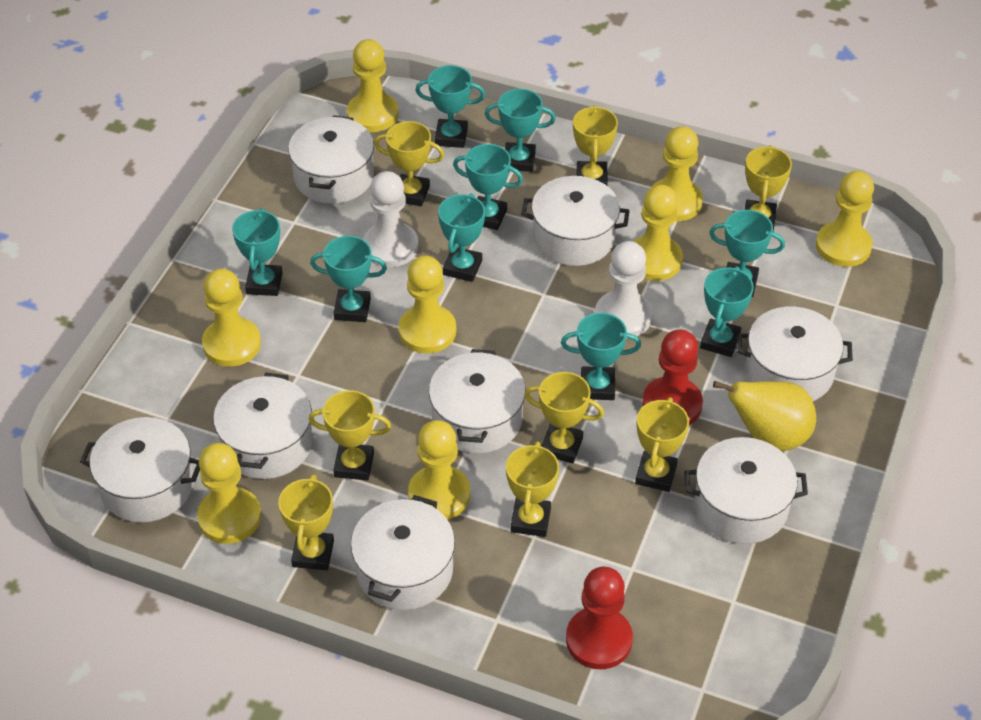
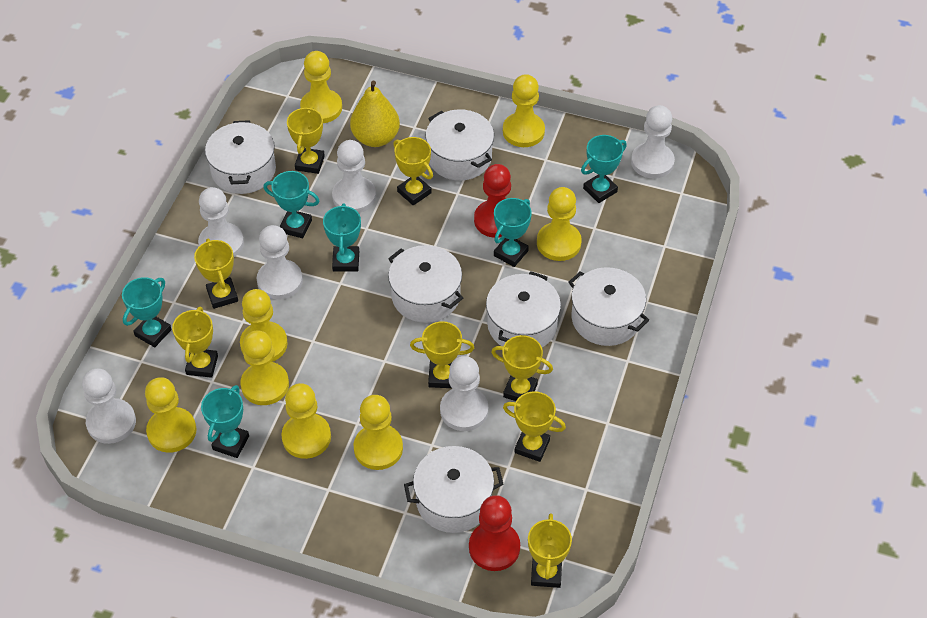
turquoise trophy: [232,208,282,296] [310,236,387,322] [415,65,485,148] [438,193,485,282] [453,144,523,230] [485,89,556,172] [561,313,641,400] [700,266,754,357] [709,210,785,297] = 9 -> [122,277,172,347] [201,385,249,458] [263,171,319,238] [323,204,361,271] [494,198,532,267] [581,135,627,203] = 6
white pawn: [363,171,419,267] [595,241,653,337] = 2 -> [82,368,136,444] [198,187,244,257] [256,225,303,299] [332,140,376,213] [440,356,488,431] [631,105,675,179] = 6
white pot: [80,417,200,522] [213,373,313,479] [288,115,374,204] [351,495,455,610] [429,349,526,454] [521,176,630,266] [684,437,808,544] [737,307,853,401] = 8 -> [205,120,276,194] [388,245,463,323] [404,446,503,533] [426,109,494,181] [486,271,561,348] [568,267,649,346] = 6

